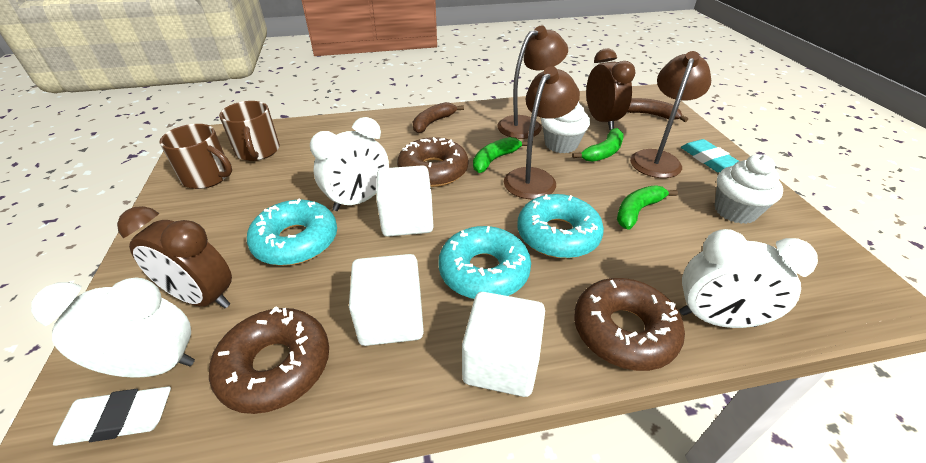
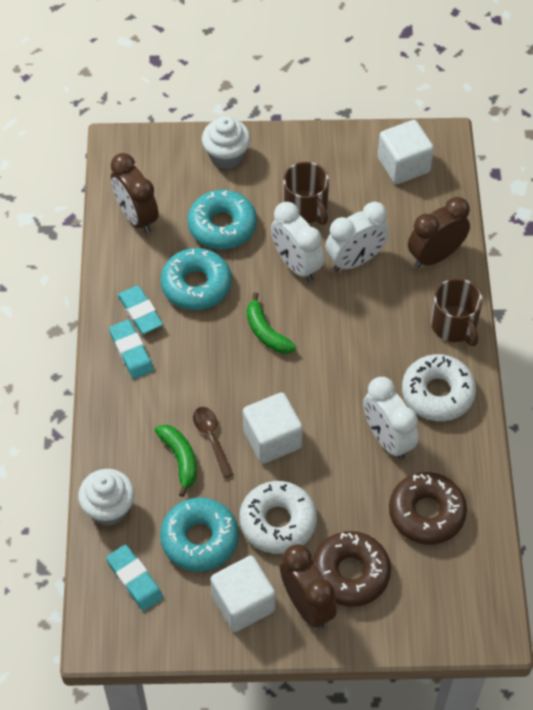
brown banana: [413,102,464,133] [627,98,688,122] = 2 -> none = 0
brown clock: [117,206,232,309] [586,48,635,130] = 2 -> [111,153,159,234] [280,544,337,629] [408,197,470,268] = 3
brown donut: [209,307,329,414] [397,137,468,187] [574,278,685,371] = 3 -> [313,531,391,607] [389,472,467,545] = 2
brown lamp: [497,26,568,139] [504,66,580,199] [630,51,711,178] = 3 -> none = 0
brown spoon: none = 0 -> [193,407,234,478] = 1
green banana: [473,137,528,173] [572,128,624,162] [617,185,678,230] = 3 -> [155,424,197,497] [247,292,297,354] = 2
turquoise eraser: [681,139,739,172] = 1 -> [106,545,163,611] [109,320,154,379] [118,286,163,334] = 3
white donut: none = 0 -> [239,481,317,554] [402,354,476,421] = 2
white eraser: [53,386,171,446] = 1 -> none = 0

